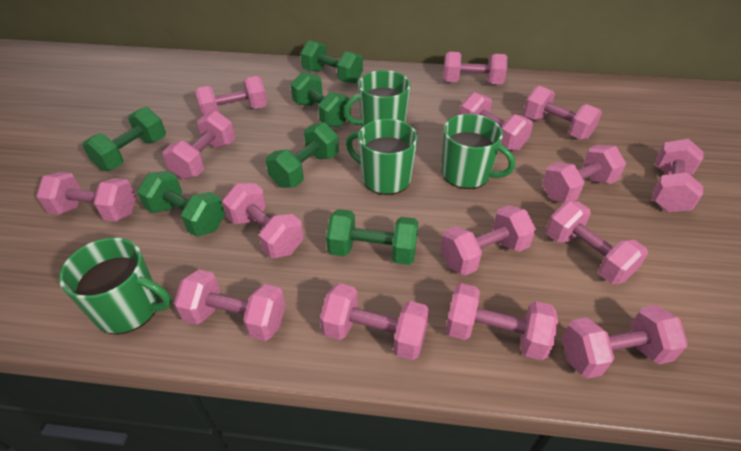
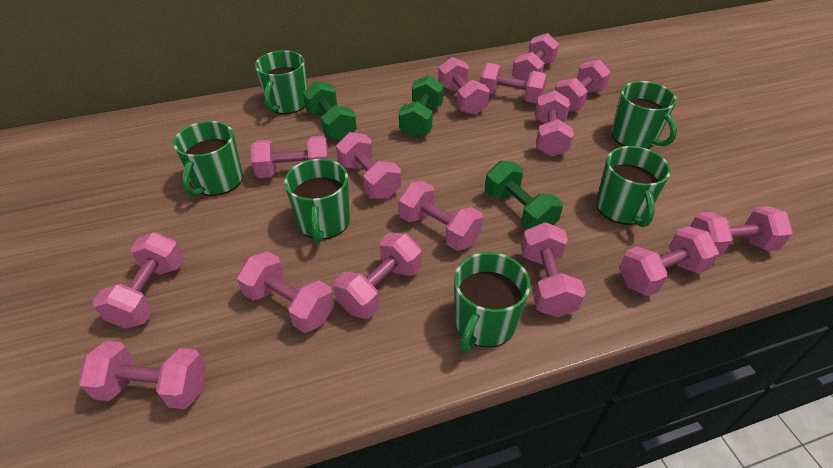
green dumbbell: [82,107,166,171] [137,171,225,237] [266,122,339,188] [290,72,351,127] [300,40,363,84] [326,209,419,265] = 6 -> [303,81,357,141] [399,75,444,138] [485,160,563,230] = 3
green mug: [59,237,172,334] [344,70,411,127] [346,119,418,195] [441,114,515,189] = 4 -> [173,121,243,196] [255,50,307,114] [284,159,350,243] [454,252,530,352] [596,146,671,227] [611,81,677,149] = 6

